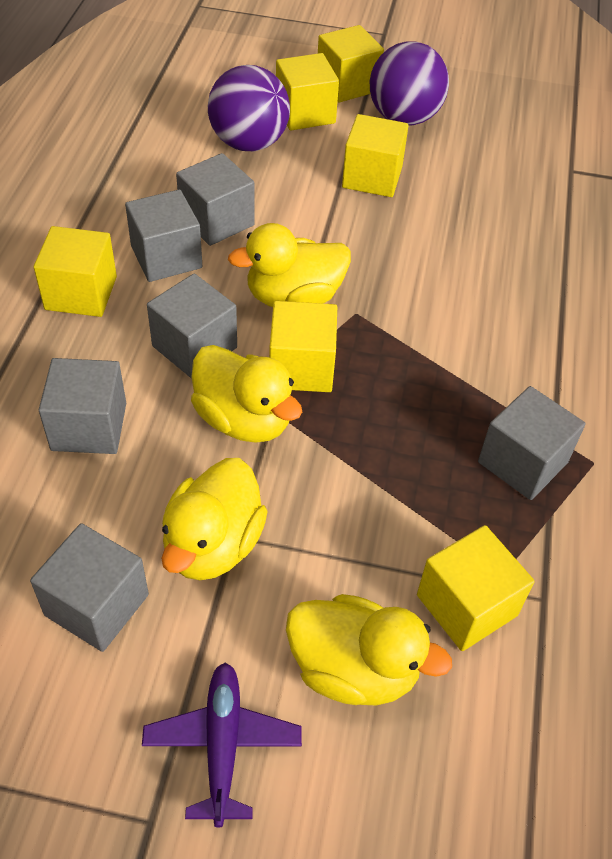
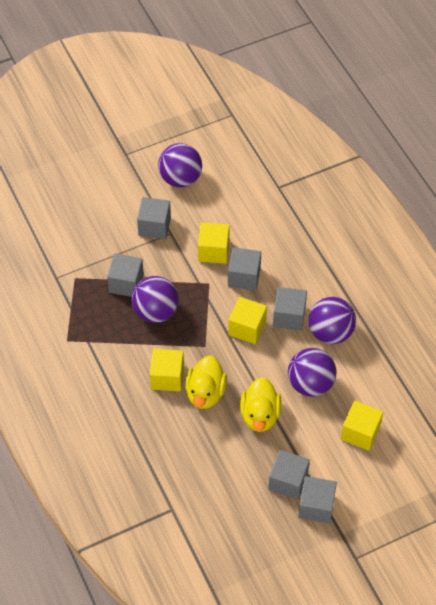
purple ball: [208,65,290,151] [370,41,449,125] = 2 -> [131,276,179,323] [158,143,202,187] [288,348,336,397] [308,297,356,344] = 4
purple plane: [142,663,302,827] = 1 -> none = 0
yellow cube: [34,226,117,317] [269,301,337,392] [276,53,339,130] [318,25,384,102] [342,114,409,197] [417,525,535,651] = 6 -> [150,349,184,392] [198,222,229,264] [228,297,267,344] [341,401,383,451] = 4
yellow duck: [161,458,268,580] [191,345,302,443] [228,223,351,307] [286,594,452,706] = 4 -> [185,355,227,409] [240,377,282,432] = 2

